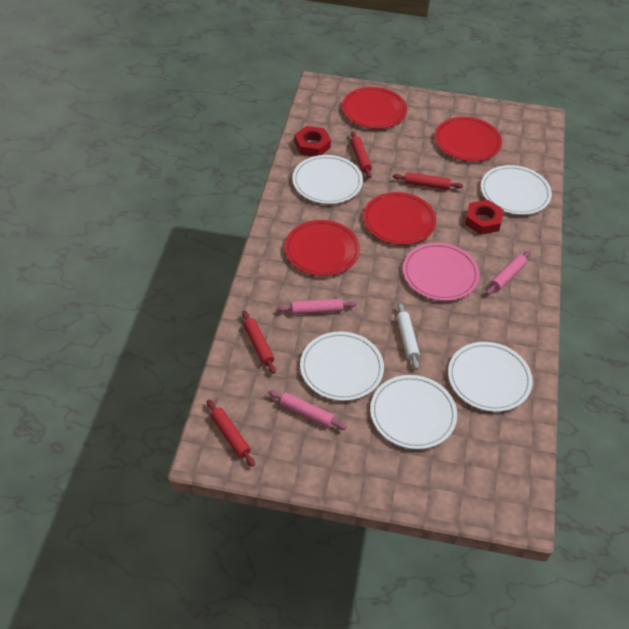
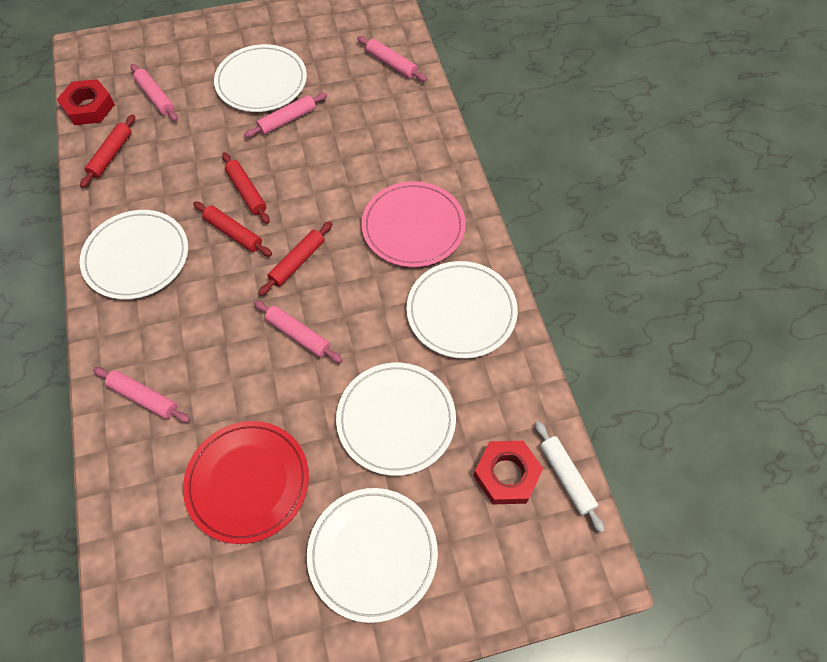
pink rolling pin: [268,390,346,430] [277,299,357,314] [486,251,531,295] = 3 -> [93,367,190,423] [131,64,178,121] [244,93,327,138] [254,301,343,363] [357,36,427,82] = 5
red plate: [285,220,360,276] [342,87,407,129] [363,192,436,245] [435,117,502,162] = 4 -> [183,421,309,544] = 1

